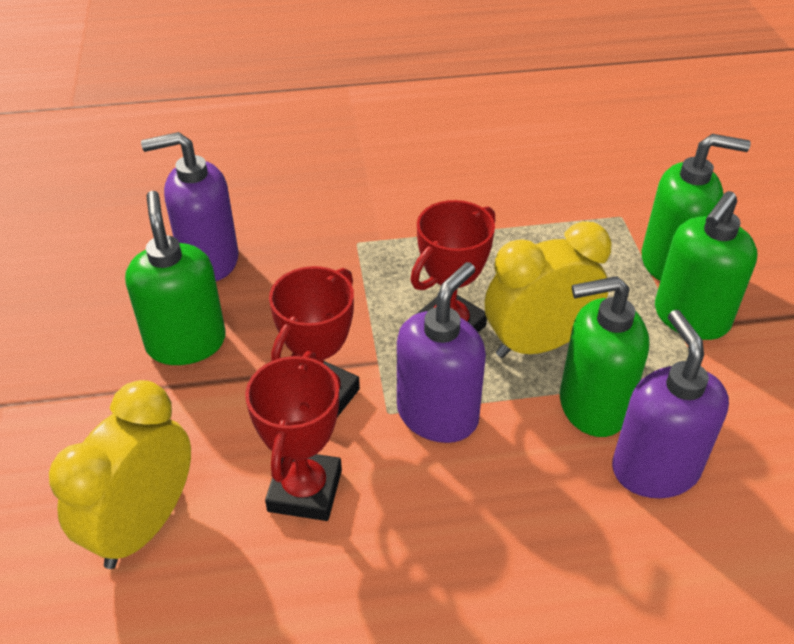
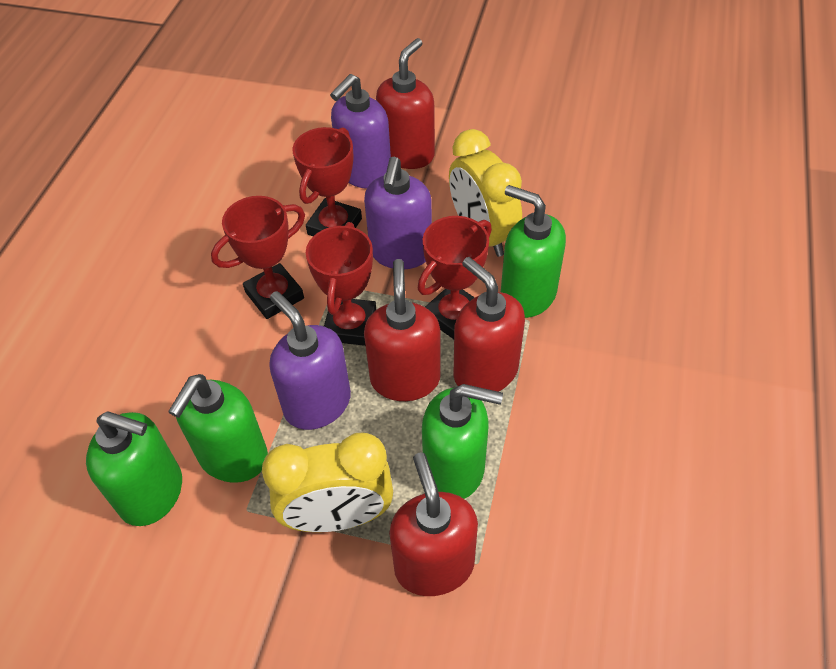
red soap dispenser: none = 0 -> [364,259,441,401] [376,38,435,169] [389,452,478,596] [454,257,525,392] = 4
red trophy: [245,351,342,521] [269,266,360,417] [410,200,495,332] = 3 -> [211,196,305,319] [292,127,362,236] [306,222,376,346] [418,216,492,339] = 4

